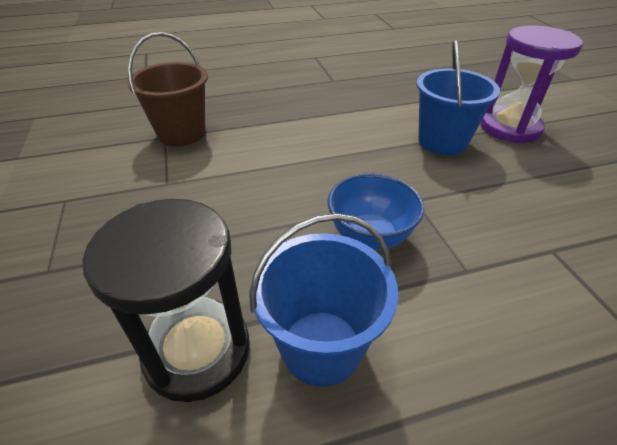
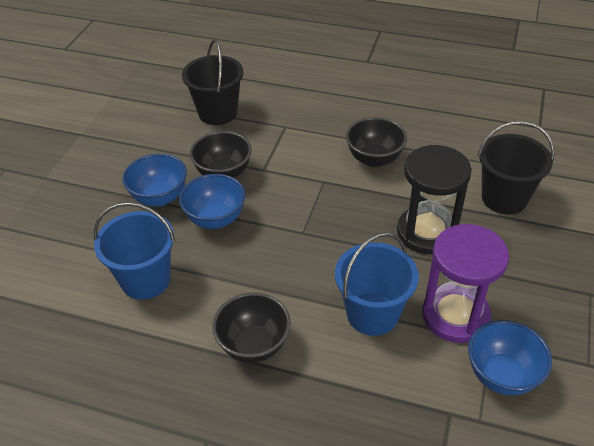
black bowl: none = 0 -> [190,131,252,178] [212,292,291,363] [346,117,407,167] = 3
black bucket: none = 0 -> [182,39,244,125] [477,121,555,214] = 2
blue bowl: [327,173,424,250] = 1 -> [122,154,187,207] [179,174,245,229] [468,320,552,395] = 3
brown bucket: [127,32,208,146] = 1 -> none = 0

